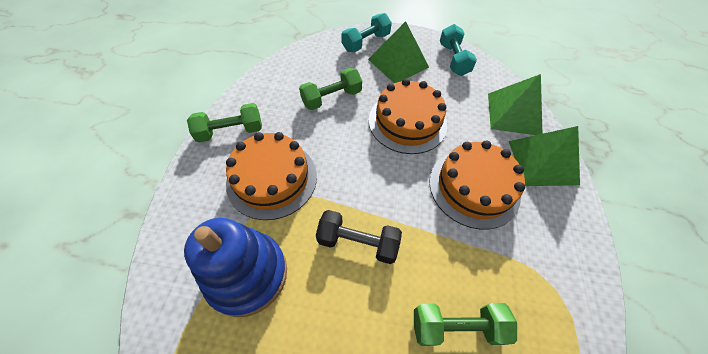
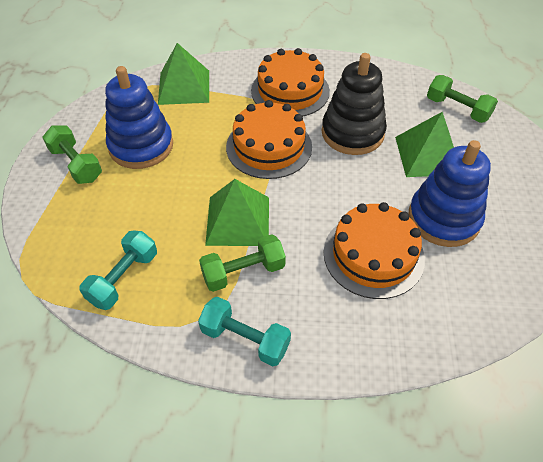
black dumbbell: [316,210,402,264] = 1 -> none = 0
black stacking toy: none = 0 -> [322,53,387,155] = 1
blue stacking toy: [184,218,287,317] = 1 -> [105,66,173,169] [409,140,491,247] = 2

